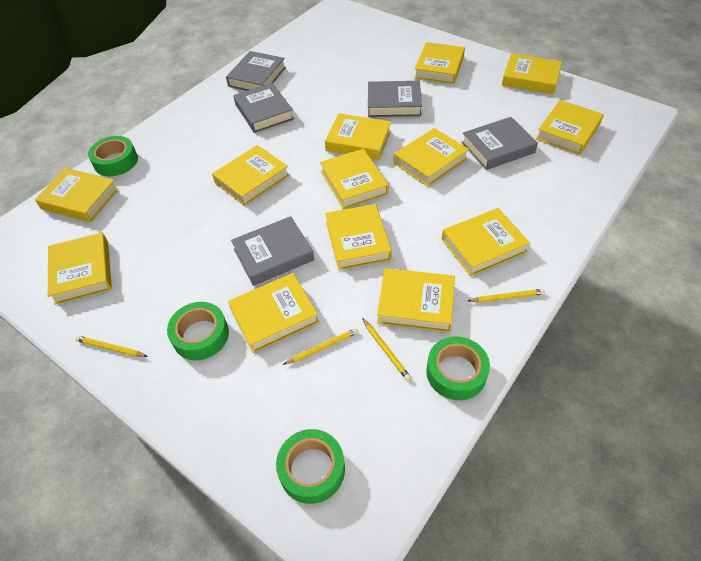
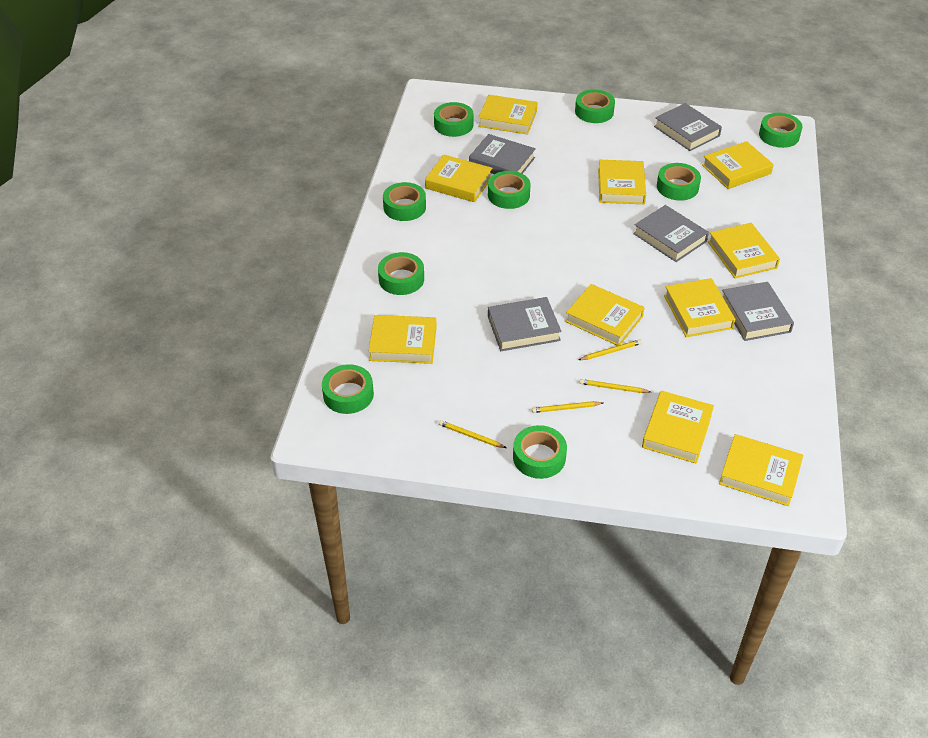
green tape: [88,136,138,176] [167,302,229,360] [276,429,345,504] [426,336,490,400] = 4 -> [322,364,374,414] [378,252,424,295] [383,182,426,221] [434,102,473,137] [488,171,531,209] [513,425,567,479] [575,89,615,123] [657,163,701,201] [759,113,802,148] = 9
yellow book: [35,168,119,222] [48,233,112,305] [212,145,289,206] [228,273,319,353] [320,149,389,209] [325,113,391,160] [325,204,392,270] [377,268,455,332] [394,128,469,187] [414,42,465,84] [442,208,530,276] [502,53,562,94] [536,100,604,155] = 13 -> [368,315,436,364] [425,154,492,202] [478,95,538,135] [565,284,645,346] [598,160,646,204] [642,391,714,463] [664,278,735,337] [702,141,774,189] [708,223,780,278] [719,434,803,506] = 10

